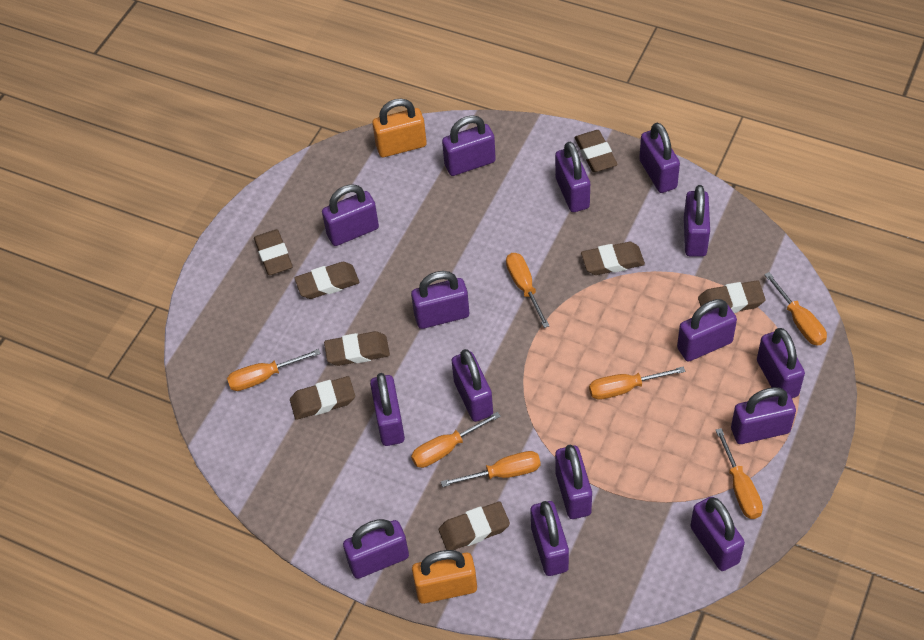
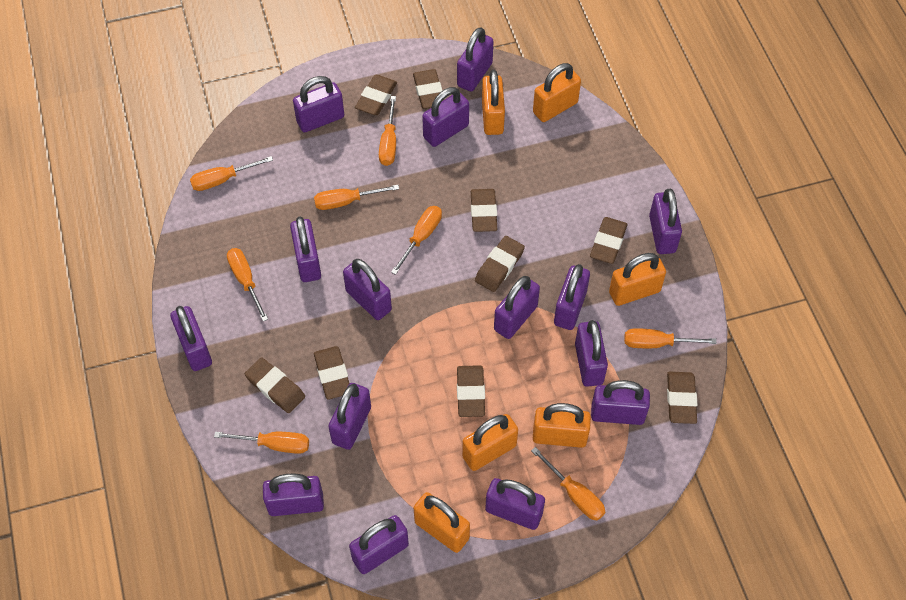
brown eraser: [254,229,293,275] [290,376,355,420] [294,262,359,299] [324,331,390,366] [439,501,510,550] [575,130,618,172] [581,242,645,275] [698,280,766,313] = 8 -> [245,357,305,413] [314,346,350,400] [355,75,397,115] [413,69,443,109] [457,365,485,417] [471,189,497,232] [475,236,525,292] [590,217,628,264] [667,372,697,424] = 9
orange padlock: [372,98,427,157] [412,550,477,604] = 2 -> [414,492,470,553] [462,414,518,471] [482,70,505,135] [533,63,581,122] [533,403,591,448] [609,253,666,306] = 6
orange screwdriver: [227,349,321,391] [411,412,501,468] [441,451,541,487] [506,253,550,328] [589,366,685,400] [716,428,763,519] [764,272,827,346] = 7 -> [190,156,273,191] [214,432,309,454] [227,248,268,321] [314,185,399,210] [379,96,396,166] [391,206,442,275] [531,447,605,521] [624,328,717,348] = 8

